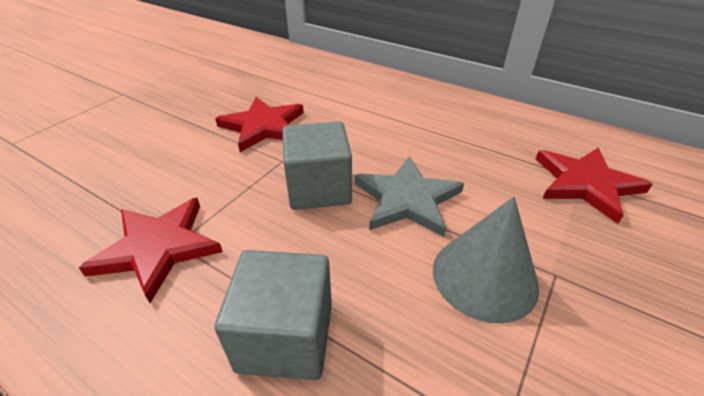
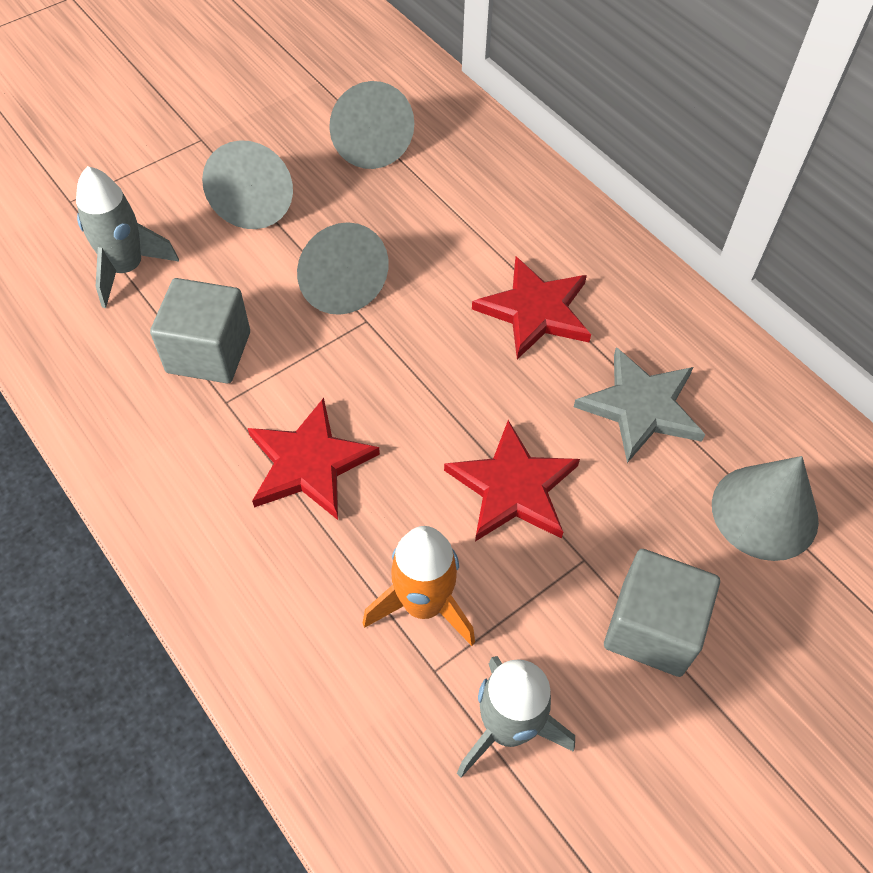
grey cone: [433,197,539,323] = 1 -> [202,140,293,229] [297,222,389,315] [329,81,414,169] [712,456,819,561] = 4
grey rocket: none = 0 -> [76,166,179,308] [457,656,575,778] = 2
orange rocket: none = 0 -> [363,526,475,646] = 1

